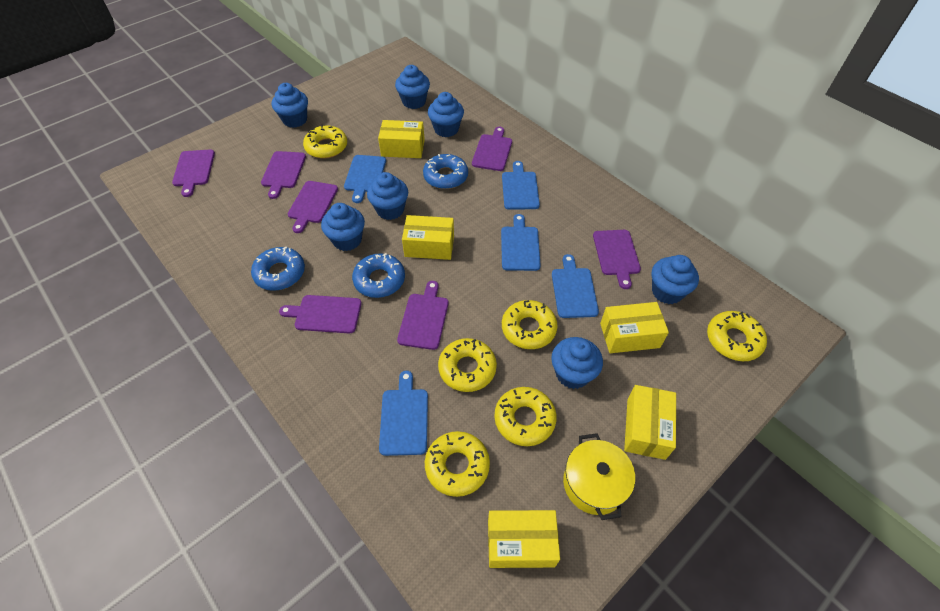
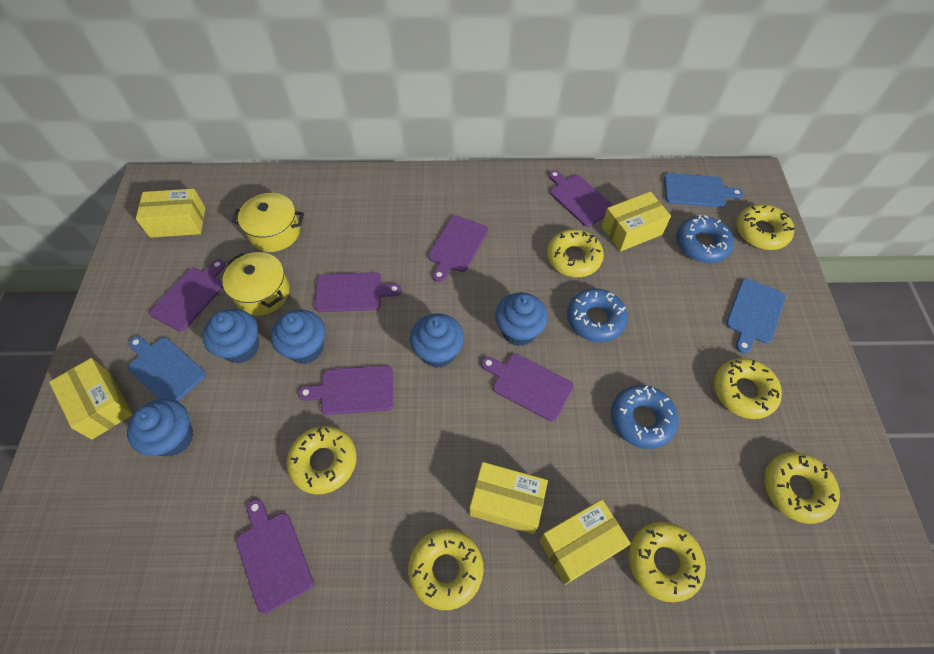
blue cupcake: [272,83,308,128] [321,203,365,251] [367,172,408,220] [395,65,430,109] [428,92,464,137] [551,337,603,389] [652,255,699,304] = 7 -> [127,399,193,457] [203,309,259,363] [271,310,325,364] [410,313,464,368] [495,292,548,346] = 5
blue cutting board: [344,155,386,203] [379,371,428,456] [501,214,541,271] [502,161,540,210] [552,254,599,318] = 5 -> [128,336,206,402] [664,173,743,208] [726,278,786,354] = 3
yellow donut: [303,125,347,159] [425,431,490,497] [438,338,497,392] [494,387,557,446] [502,300,558,349] [707,311,767,361] = 6 -> [287,426,357,494] [408,529,483,610] [547,229,604,277] [629,522,706,602] [714,358,782,419] [736,204,795,250] [764,452,840,524] = 7
yellow pot: [563,433,635,520] = 1 -> [222,252,290,316] [232,193,304,252] = 2

